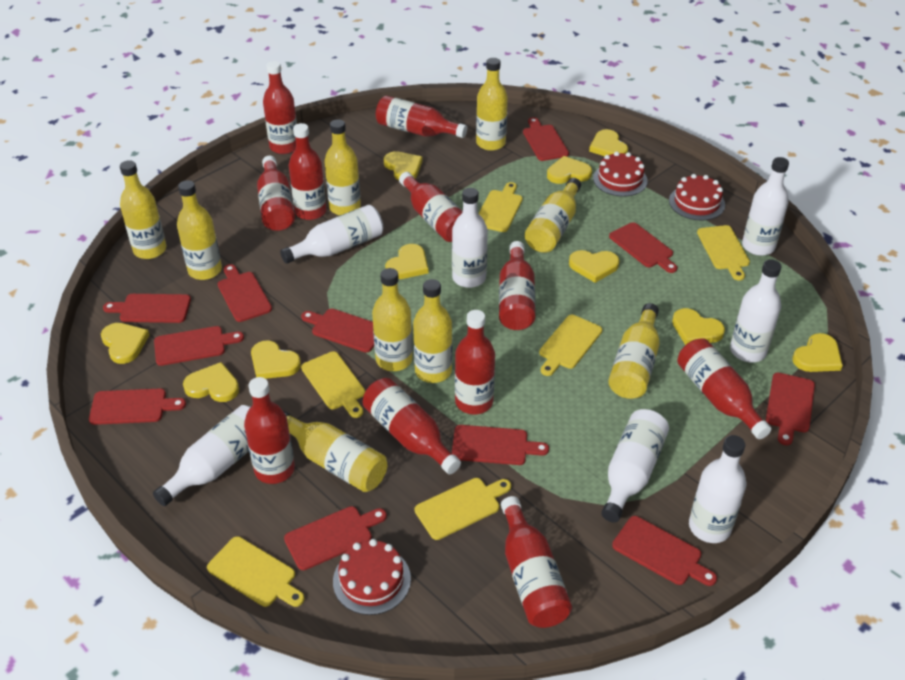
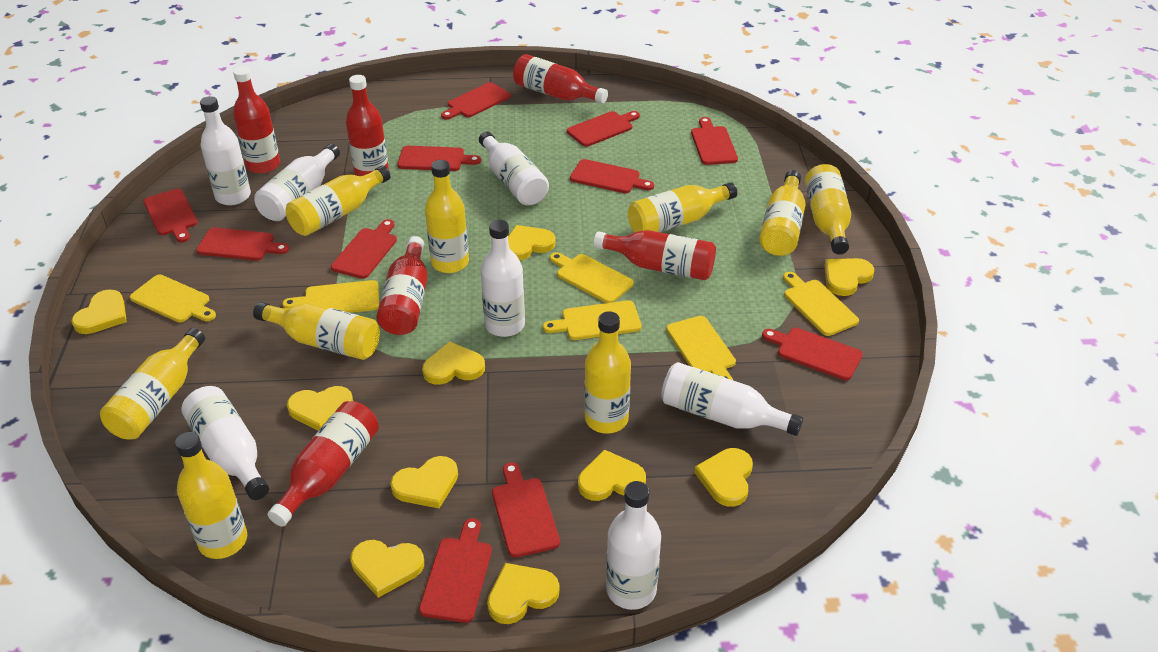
red bottle: [244,377,295,484] [257,156,295,231] [263,61,297,154] [289,123,327,220] [363,378,461,474] [376,95,467,138] [399,172,463,242] [455,310,495,414] [499,241,535,330] [501,496,572,628] [677,338,772,439] = 11 -> [233,67,280,174] [268,401,379,527] [346,75,389,176] [376,236,428,335] [513,54,608,104] [593,230,716,280] = 6
red cake: [333,539,411,615] [593,151,648,197] [669,174,725,221] = 3 -> none = 0

